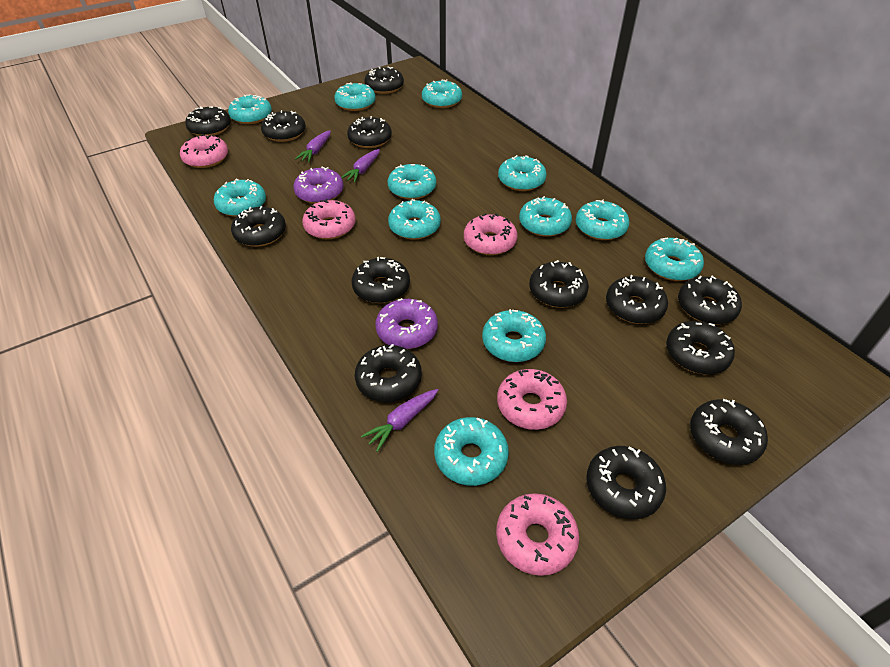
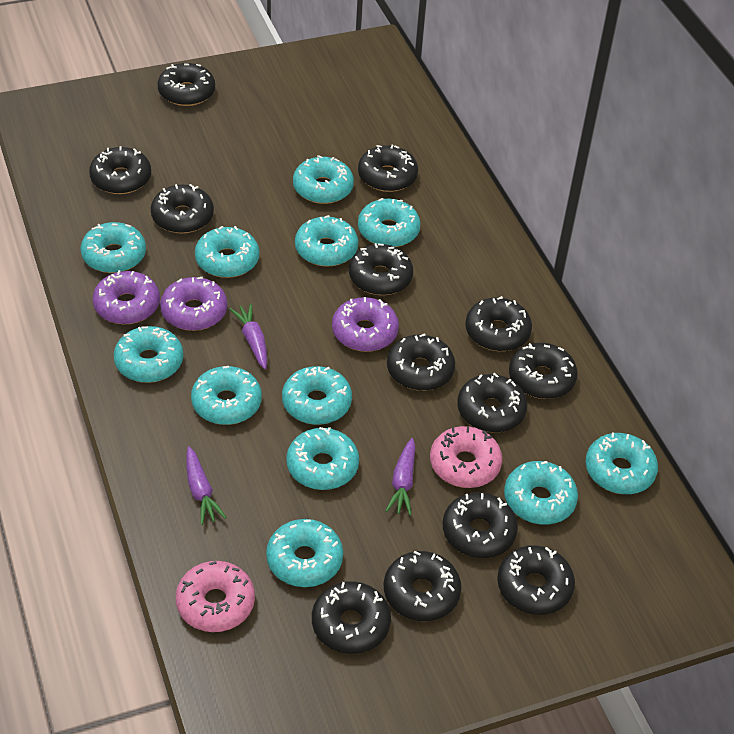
pink donut: [180,134,228,168] [302,199,356,239] [464,213,518,255] [496,493,579,576] [497,369,567,430] = 5 -> [176,561,255,632] [430,426,502,488] = 2
purple donut: [293,167,343,204] [375,298,438,349] = 2 -> [93,270,160,324] [160,277,227,331] [332,297,399,352] = 3

